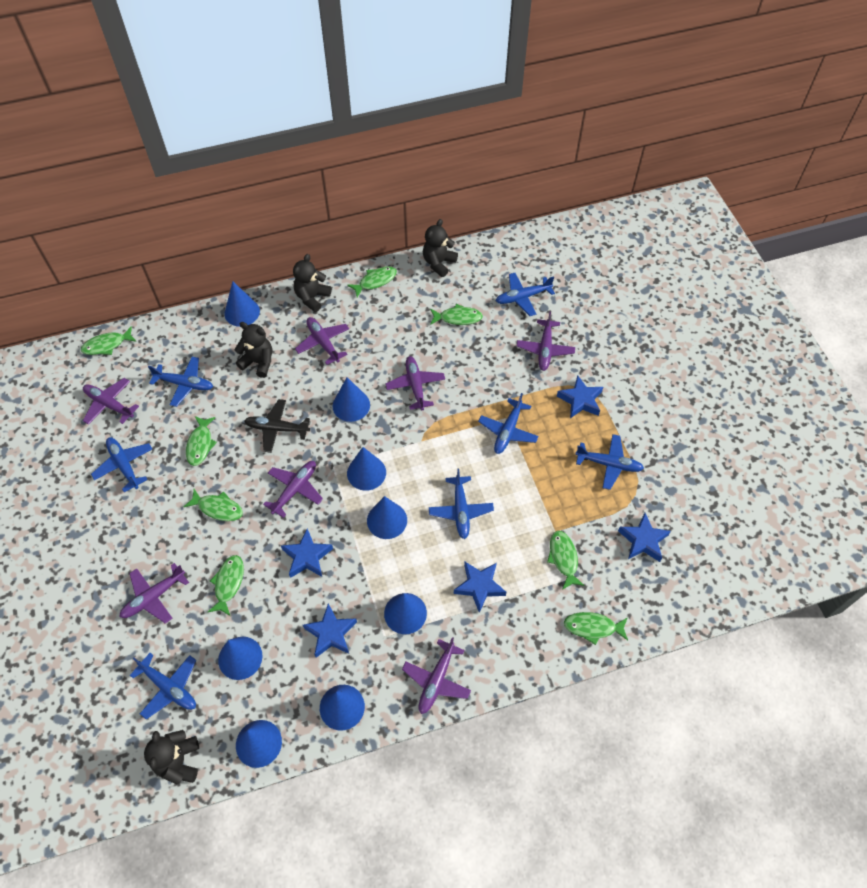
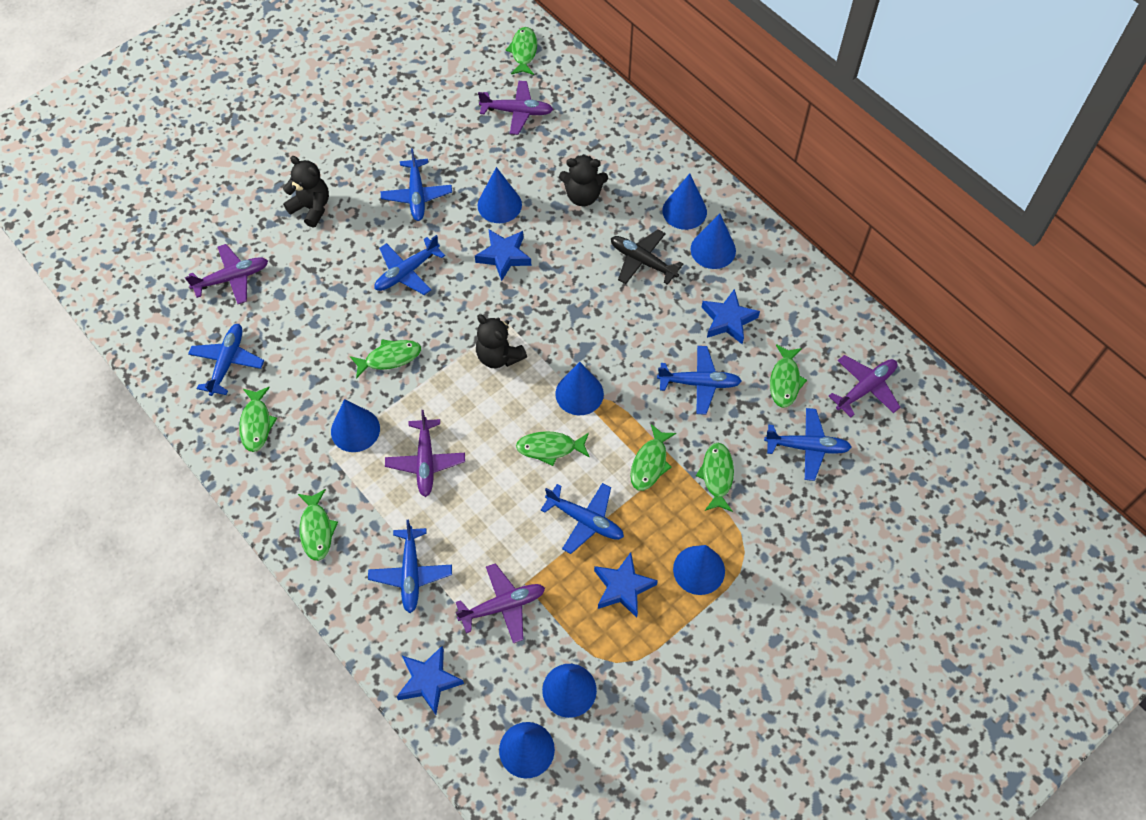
black teddy bear: [144,730,199,784] [234,322,272,378] [293,254,332,312] [423,219,458,277] = 4 -> [283,156,329,227] [476,314,527,368] [559,154,608,206] = 3
blue star: [281,528,333,578] [303,604,357,658] [454,562,506,613] [557,375,603,418] [618,513,671,562] = 5 -> [396,646,464,715] [475,229,532,281] [594,552,658,618] [701,289,760,344] = 4
purple plane: [83,378,139,425] [120,563,189,624] [263,461,323,518] [295,317,349,365] [385,356,445,410] [402,637,471,714] [517,311,575,371] = 7 -> [185,244,268,304] [385,410,465,497] [456,563,545,643] [478,81,553,135] [829,355,900,417] = 5

